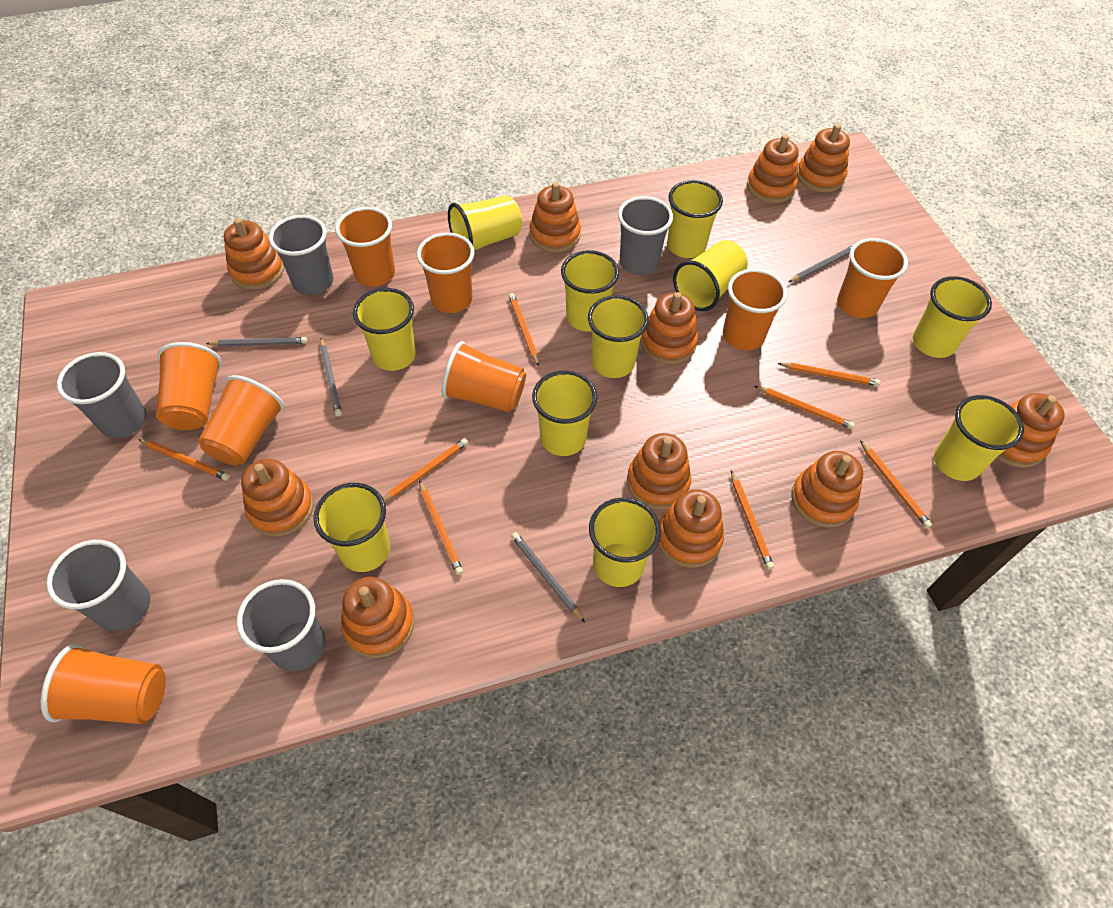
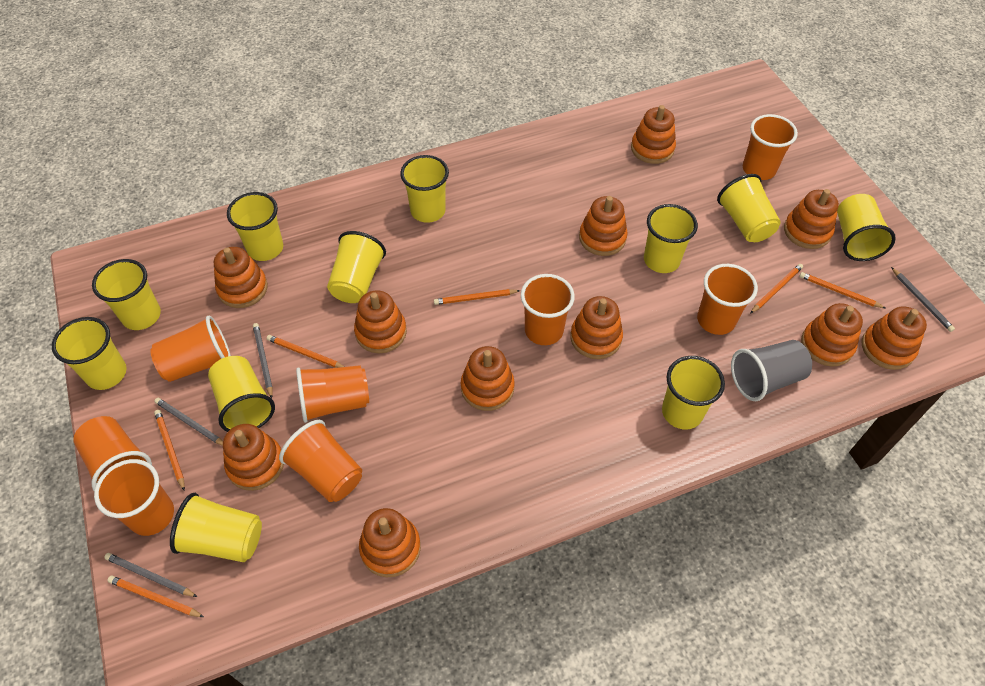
grey cup: [46,540,150,631] [57,352,146,438] [236,579,325,671] [269,215,333,295] [618,196,673,275] = 5 -> [731,340,812,401] = 1
orange pencil: [138,439,230,481] [383,438,468,502] [419,480,463,575] [509,293,539,366] [731,470,774,570] [755,386,855,429] [777,363,880,386] [860,440,932,528] = 8 -> [107,576,204,617] [154,410,185,491] [267,335,345,368] [434,289,520,305] [750,264,803,314] [799,272,885,308] = 6

